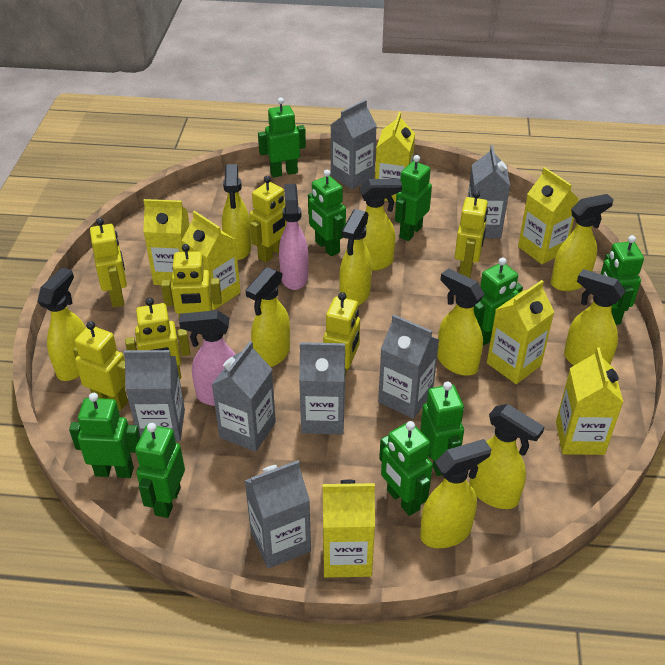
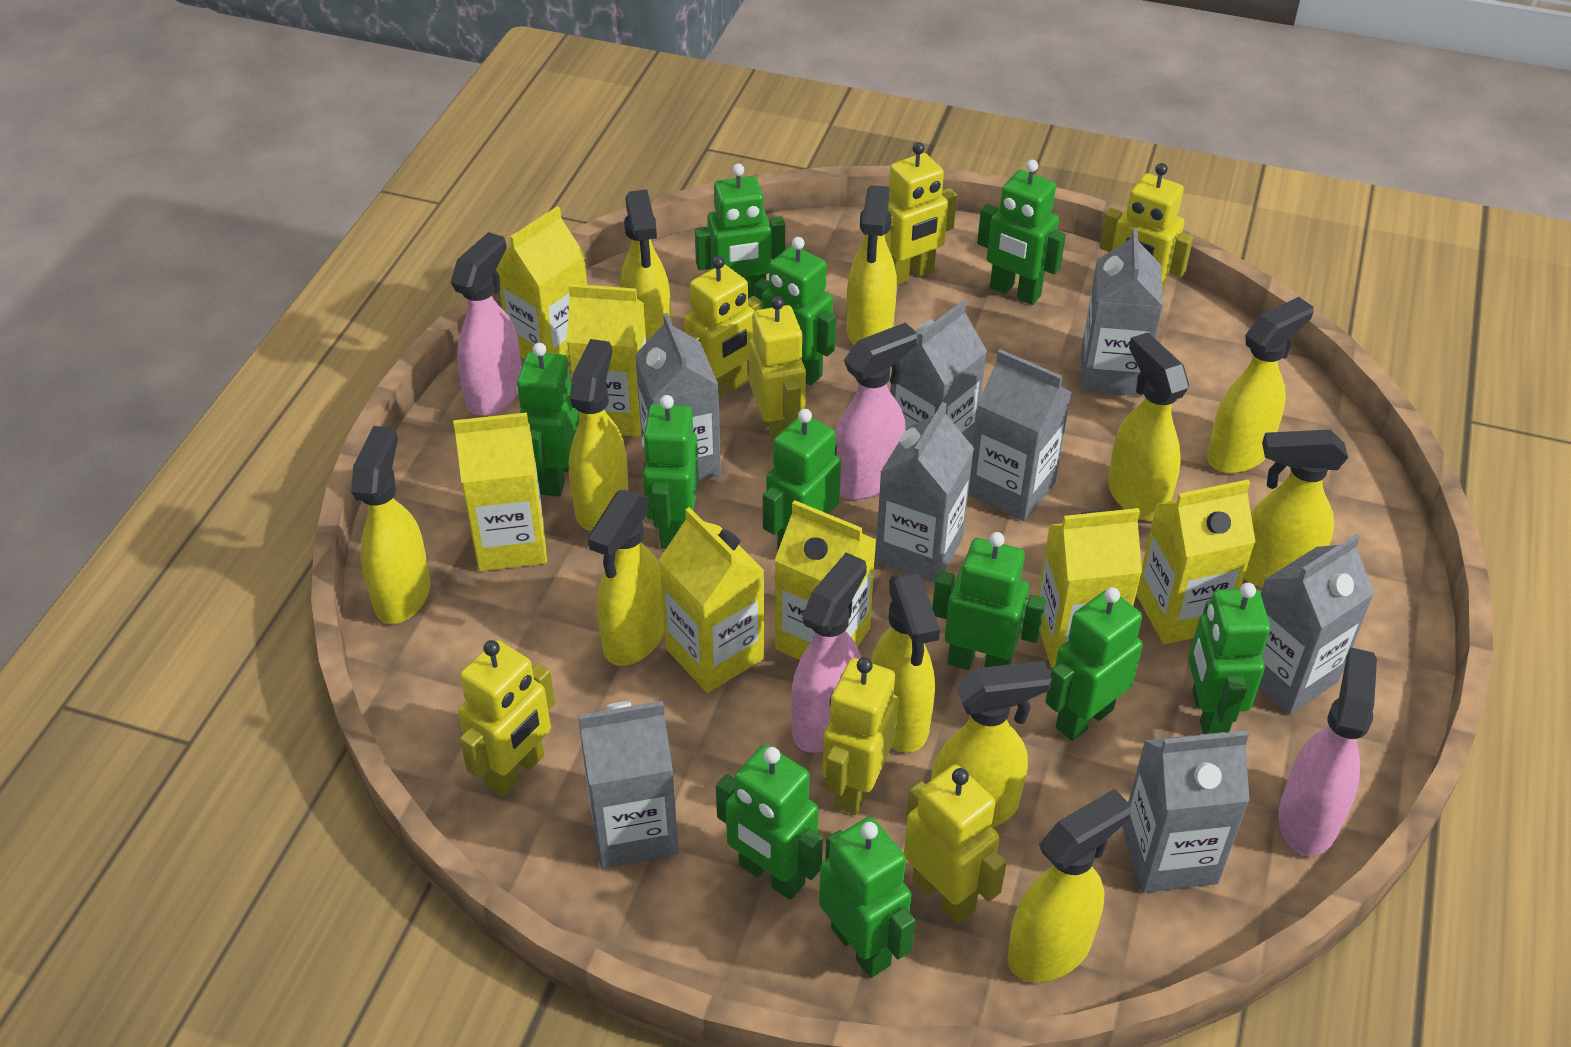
green robot: [69,393,140,478] [135,423,185,518] [258,98,306,177] [308,170,346,256] [379,421,433,516] [395,155,432,241] [420,381,464,476] [474,258,523,346] [601,235,644,325] = 9 -> [516,343,579,497] [642,395,699,549] [695,164,785,298] [716,745,823,900] [754,237,836,385] [763,409,841,552] [819,817,916,978] [932,532,1046,670] [977,160,1066,305] [1045,587,1143,741] [1188,583,1271,734] = 11
grey carton: [124,350,185,441] [212,341,276,452] [244,460,311,569] [299,342,345,435] [331,100,377,189] [378,314,439,419] [468,145,510,238] = 7 -> [578,701,679,868] [635,313,721,480] [875,402,974,583] [890,300,987,445] [968,349,1072,521] [1081,228,1163,396] [1122,731,1250,892] [1259,534,1375,714] = 8
pink spray bottle: [179,310,236,406] [279,184,308,290] = 2 -> [451,232,522,416] [791,552,867,753] [835,323,917,500] [1278,647,1377,856] = 4
yellow spray bottle: [37,268,85,381] [222,164,252,260] [245,267,290,367] [339,209,372,306] [359,179,402,271] [420,439,491,548] [437,268,485,376] [469,404,545,509] [551,194,614,291] [564,269,626,366] = 10 -> [351,426,430,624] [569,339,629,531] [587,490,664,666] [620,189,671,343] [846,185,897,345] [872,572,940,752] [931,661,1052,828] [1007,789,1132,982] [1108,332,1189,521] [1207,297,1314,473] [1244,429,1348,588] = 11

